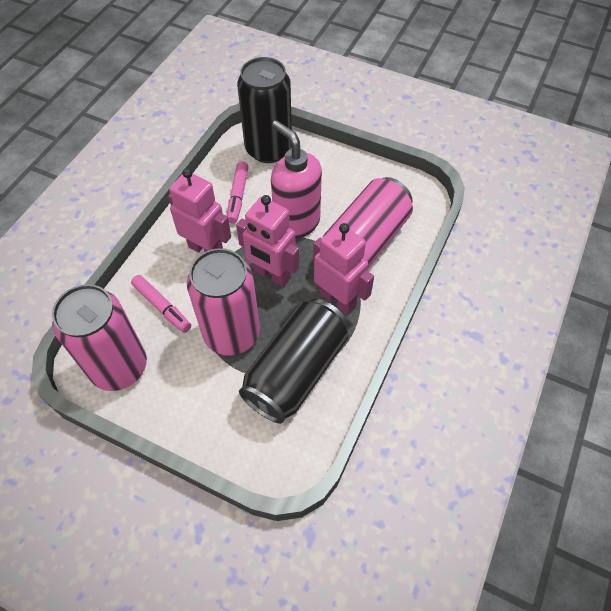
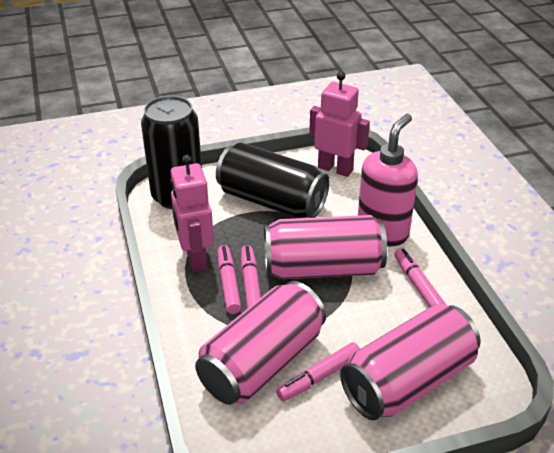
pink marker: [131,275,191,333] [227,162,248,223] = 2 -> [218,245,241,314] [241,245,261,309] [276,342,360,401] [394,248,446,307] = 4
pink robot: [168,168,231,253] [236,195,299,287] [313,223,374,315] = 3 -> [170,155,214,272] [309,72,370,177] = 2

